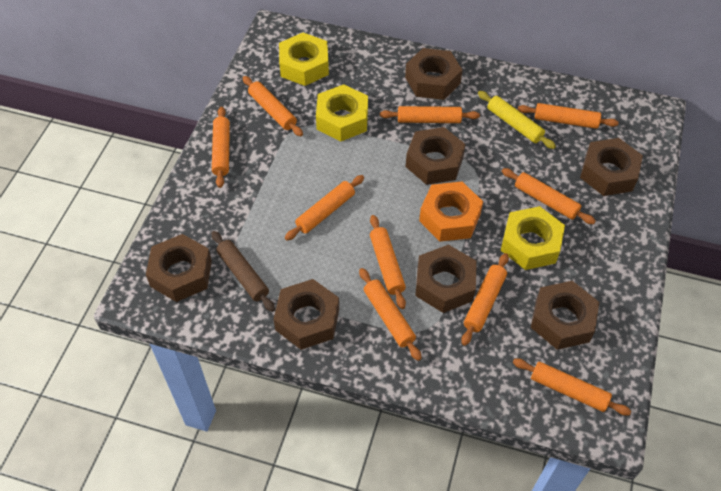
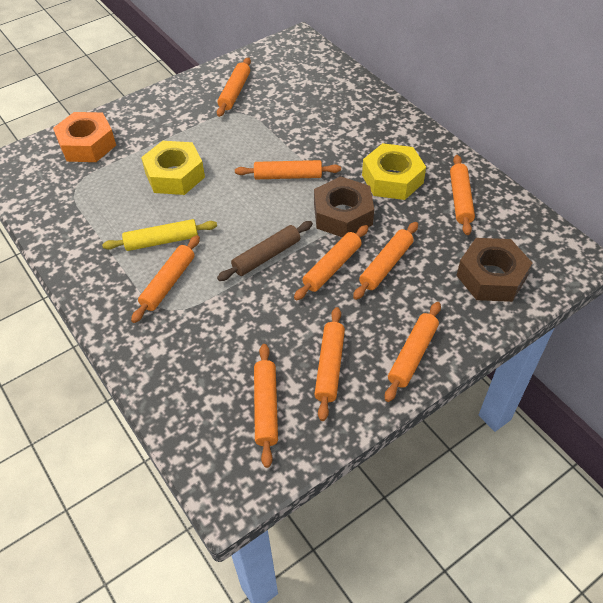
brown nut: [146,234,212,302] [273,279,339,350] [405,48,463,100] [406,127,466,185] [415,244,477,313] [531,281,599,350] [580,138,643,196] = 7 -> [314,176,374,238] [456,238,532,302] = 2
orange rolling pin: [212,107,230,188] [243,76,303,136] [285,175,364,240] [359,268,421,361] [370,215,406,309] [380,106,480,123] [461,253,509,346] [502,168,596,224] [512,358,631,415] [518,103,619,129] = 10 -> [131,235,200,323] [217,57,251,117] [235,160,341,179] [254,344,278,468] [294,225,368,300] [314,307,345,421] [353,222,418,300] [385,302,441,402] [450,155,475,235] = 9
yellow nut: [279,32,329,86] [316,84,368,141] [500,206,565,270] = 3 -> [141,141,205,195] [362,143,426,200] = 2

